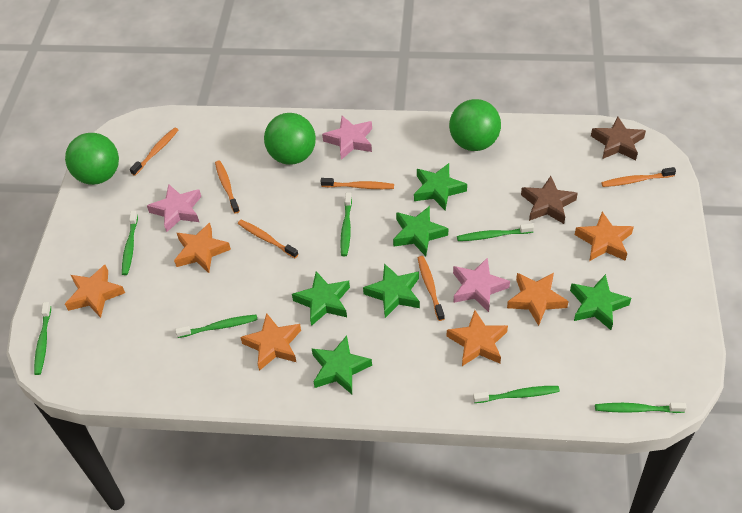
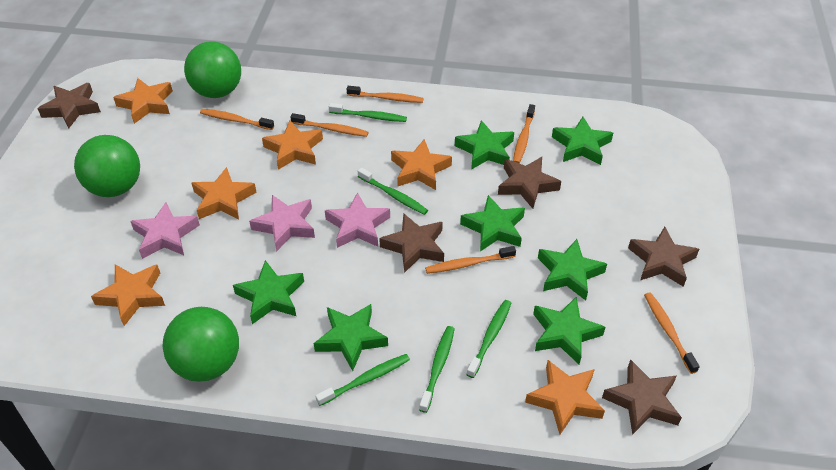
brown star: [521,176,578,224] [591,117,646,160] = 2 -> [38,83,101,128] [379,214,444,273] [498,157,561,209] [602,359,682,435] [628,227,699,287] = 5
green star: [292,271,350,326] [312,335,372,394] [363,263,420,318] [393,206,448,256] [414,163,467,211] [570,274,631,330] = 6 -> [233,260,304,324] [314,304,388,371] [455,120,514,170] [460,195,525,252] [533,297,605,364] [538,239,607,301] [552,117,613,165] = 7
green toothbrush: [34,302,51,375] [122,211,138,275] [175,315,258,338] [340,193,352,256] [457,223,534,241] [473,386,560,403] [595,402,687,413] = 7 -> [315,354,410,406] [329,103,407,122] [358,167,428,215] [419,326,455,413] [466,300,511,378] = 5

